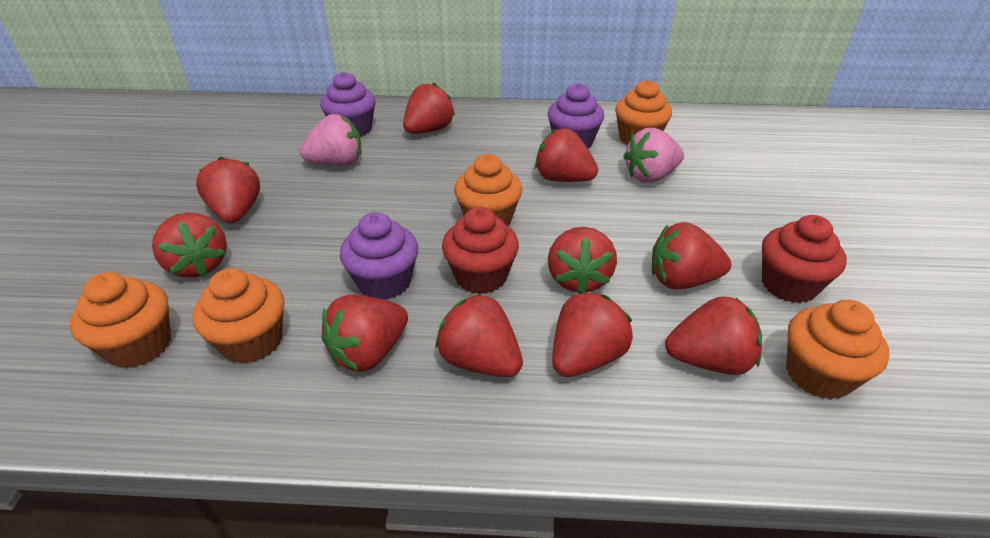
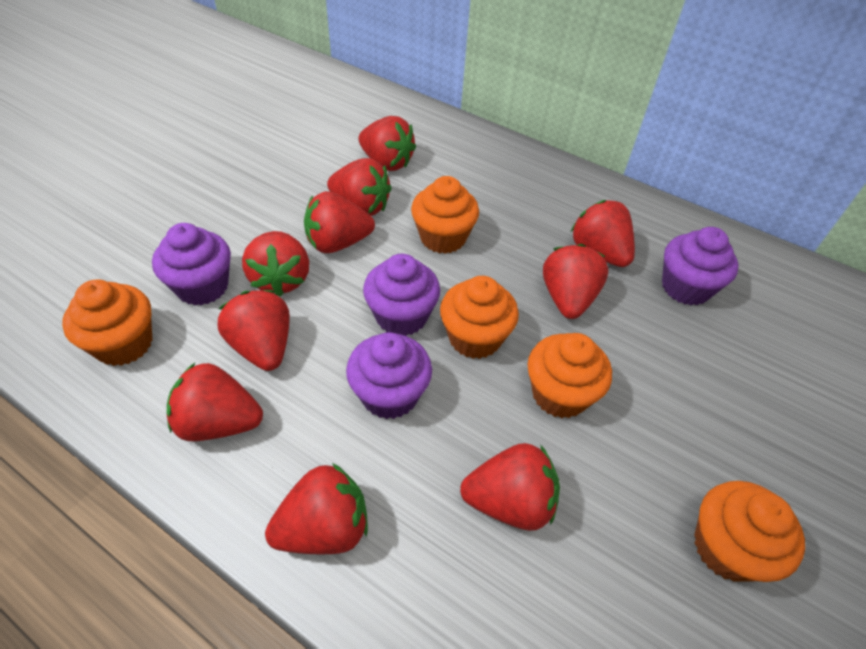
pink strawberry: [300,114,362,166] [623,128,684,183] = 2 -> none = 0
purple cupcake: [320,72,376,137] [340,212,418,300] [548,83,604,149] = 3 -> [152,223,231,306] [346,332,432,419] [363,254,440,336] [662,227,738,306] = 4
red cupcake: [442,207,519,294] [762,215,847,303] = 2 -> none = 0

